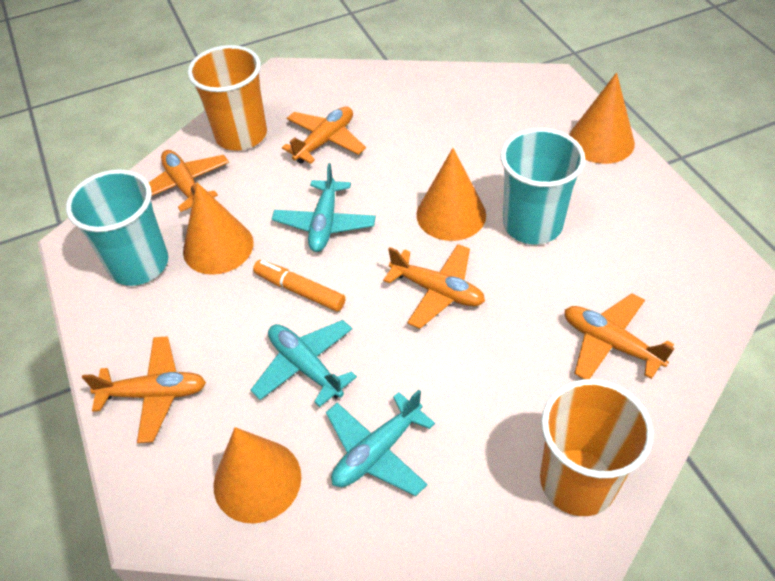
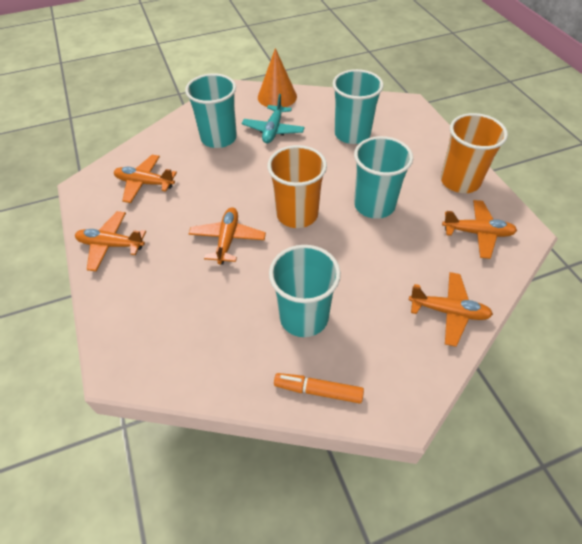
orange cone: [183,182,254,275] [214,427,301,524] [417,148,486,241] [569,72,635,164] = 4 -> [258,48,297,107] = 1
turquoise cup: [66,170,168,286] [500,128,585,244] = 2 -> [185,73,237,148] [269,245,341,337] [333,69,384,144] [354,136,413,219] = 4
turquoise plane: [251,320,357,407] [272,163,376,252] [326,390,435,496] = 3 -> [242,94,305,143] = 1

